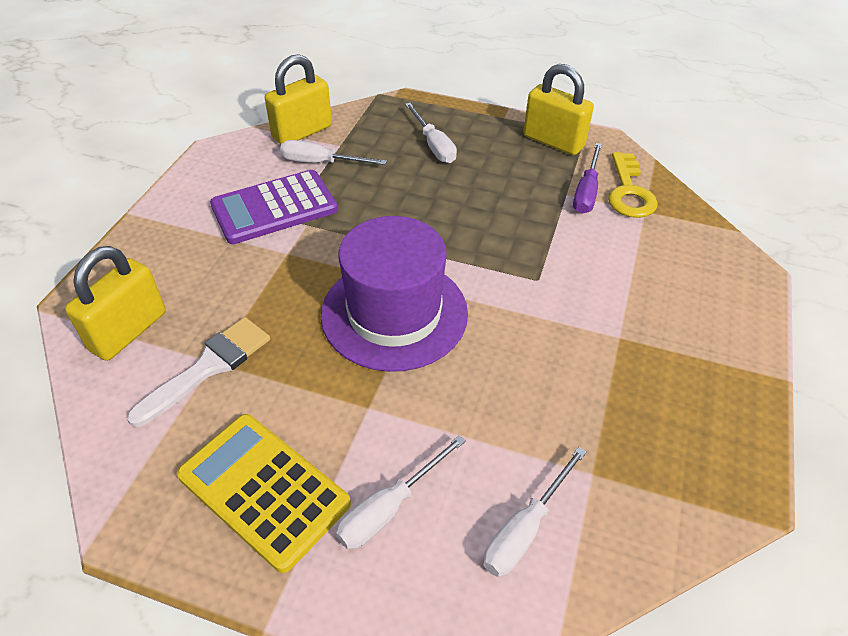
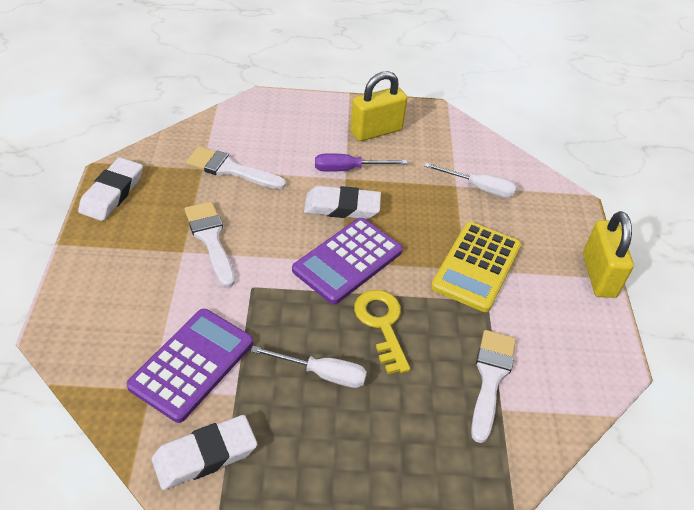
purple calculator: [210,170,338,244] = 1 -> [127,309,253,423] [292,218,403,304] = 2
purple hat: [321,216,468,372] = 1 -> none = 0
white brush: [127,317,270,427] = 1 -> [184,201,235,288] [186,146,286,189] [471,330,516,443] = 3
white eraser: none = 0 -> [78,157,143,221] [152,415,257,490] [304,186,381,219] = 3
white screwdriver: [280,140,387,165] [336,435,466,549] [405,103,457,163] [483,447,587,577] = 4 -> [251,346,367,388] [424,163,516,198] = 2
yellow padlock: [65,246,166,361] [265,54,332,145] [523,64,594,155] = 3 -> [350,71,407,141] [583,211,634,298] = 2

